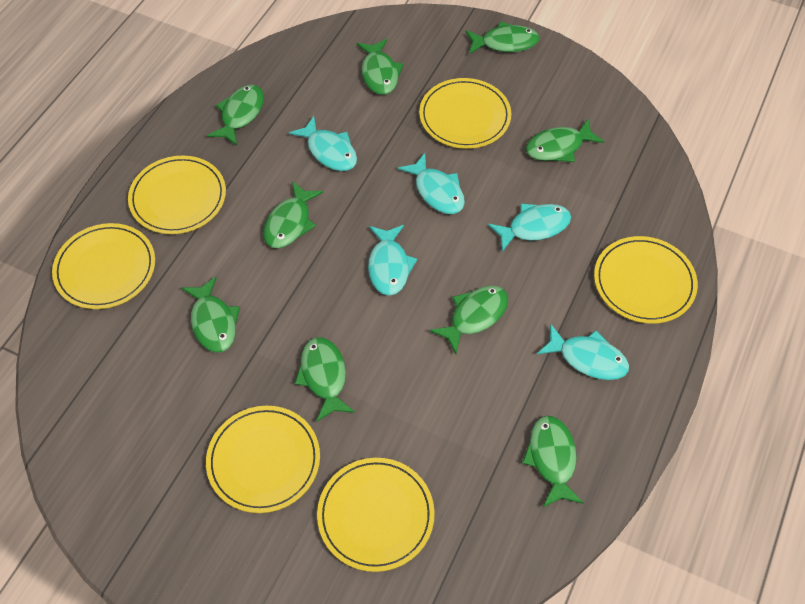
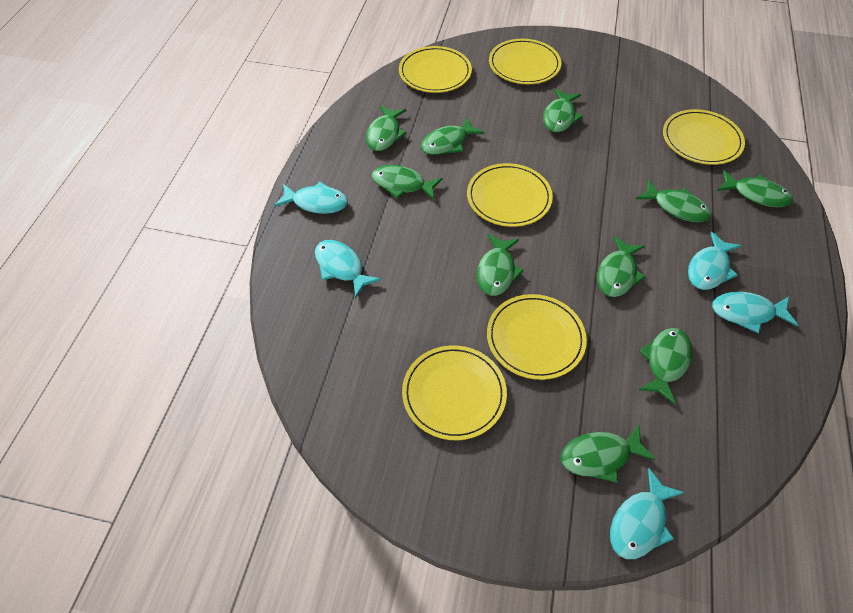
green fish: [181,277,240,353] [207,85,264,146] [263,181,323,248] [295,337,355,422] [357,39,404,95] [430,286,508,354] [465,22,539,54] [522,416,584,507] [526,119,604,162] = 9 -> [366,105,407,151] [372,165,443,200] [421,118,484,155] [477,234,524,296] [543,89,583,132] [561,425,656,483] [597,236,645,297] [636,179,711,222] [639,328,692,404] [717,170,793,207] = 10

